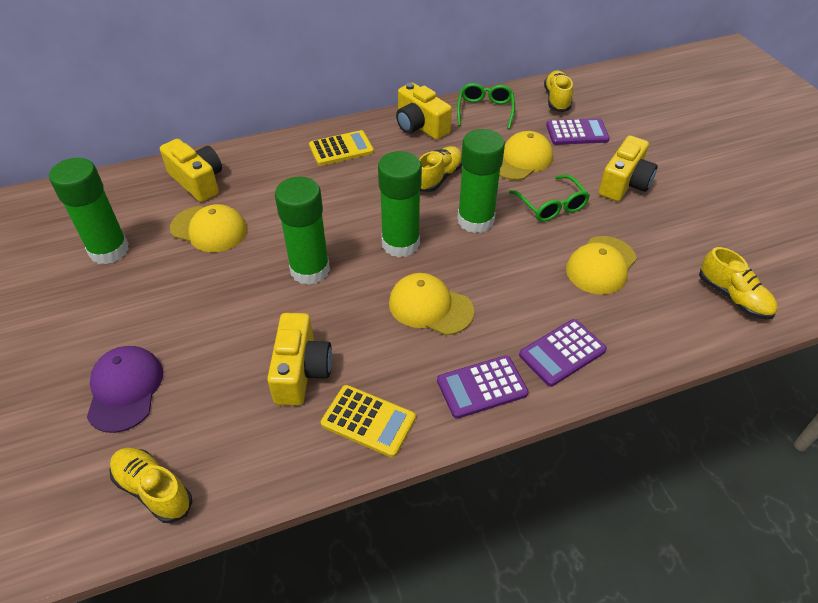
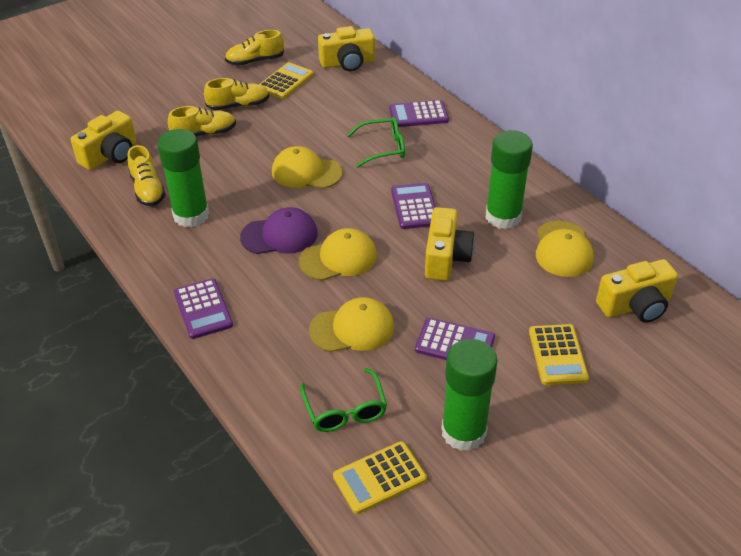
green glue stick: [49,158,129,264] [275,177,330,285] [378,151,422,257] [457,129,505,233] = 4 -> [157,129,209,227] [441,339,498,451] [486,130,533,229] = 3
purple calculator: [437,356,529,419] [519,319,607,387] [546,118,610,145] = 3 -> [174,278,233,339] [389,100,449,127] [391,183,435,229] [415,318,495,360] = 4
yellow calculator: [309,130,374,166] [321,385,416,458] = 2 -> [259,62,314,99] [333,441,427,514] [529,324,589,385] = 3

